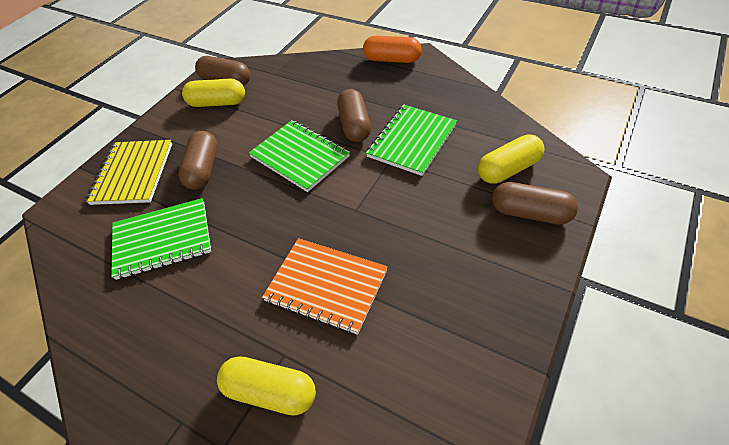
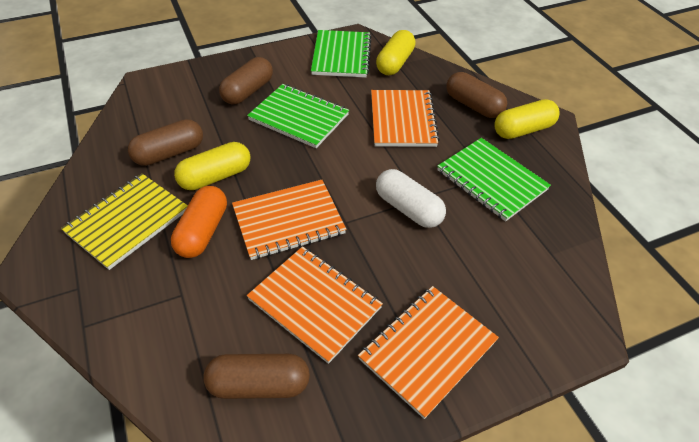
orange notebook: [262,238,388,335] = 1 -> [232,180,346,260] [247,246,383,364] [358,286,499,419] [371,90,440,147] = 4
white capsule: none = 0 -> [376,169,446,228] = 1

